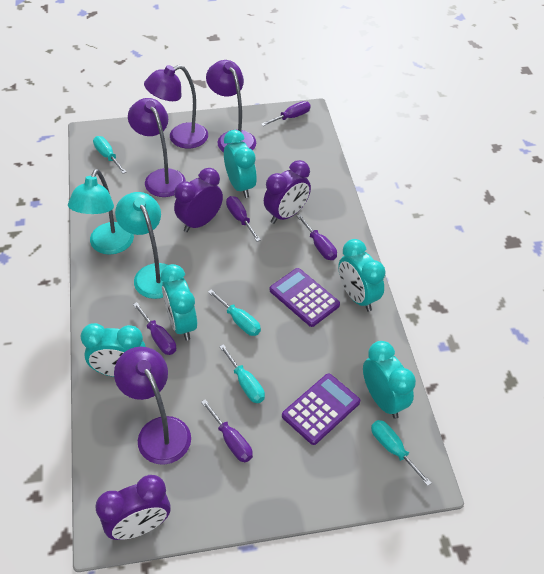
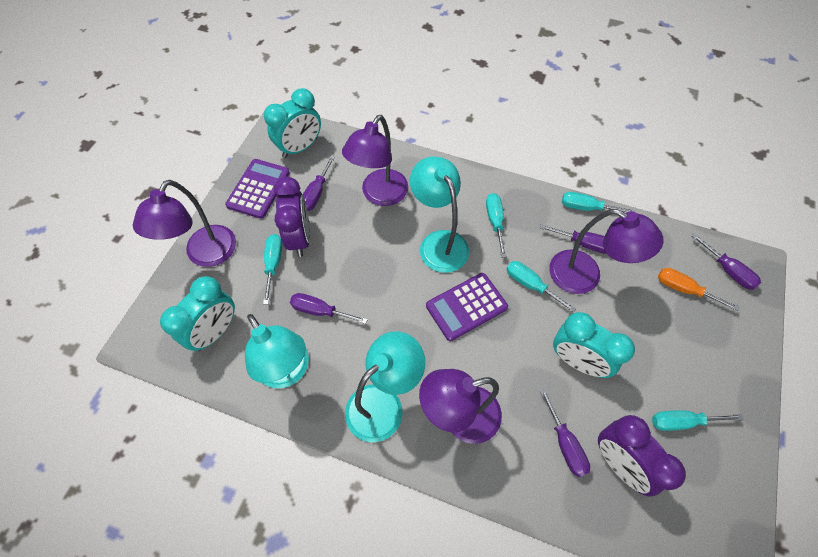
orange screwdriver: none = 0 -> [658,268,739,311] = 1
purple clock: [95,475,171,540] [174,168,223,232] [264,160,311,224] = 3 -> [274,176,310,257] [598,415,686,497] = 2
turquoise clock: [81,323,146,377] [161,264,197,341] [224,130,257,198] [338,239,386,312] [363,341,416,419] = 5 -> [160,276,235,351] [264,88,321,158] [553,312,635,378] = 3
turquoise lamp: [68,169,134,255] [115,192,168,299] = 2 -> [245,314,309,388] [345,331,425,442] [410,156,469,273] = 3
turquoise screwdriver: [93,136,126,174] [208,289,261,336] [219,344,265,403] [371,420,432,486] = 4 -> [263,234,282,304] [486,193,506,258] [507,261,576,313] [562,192,636,212] [652,410,743,431] = 5

